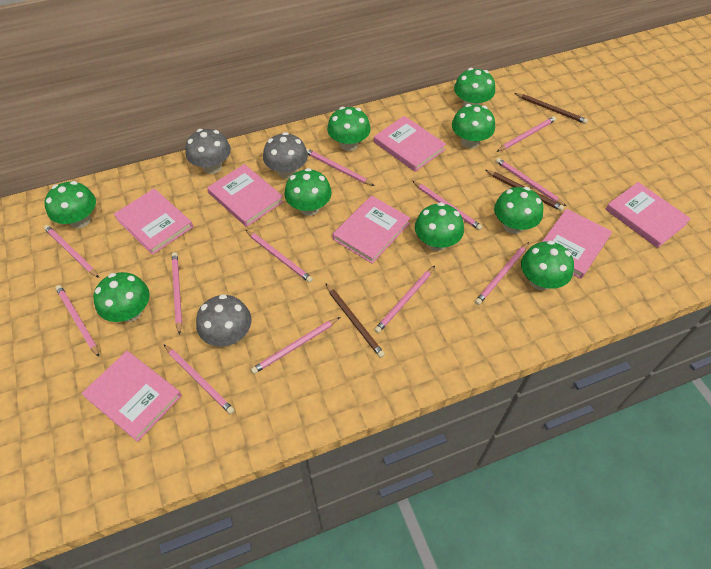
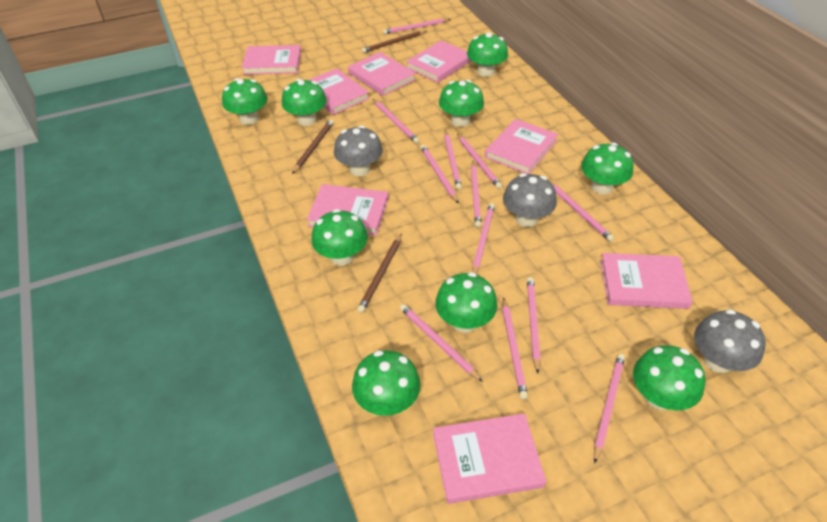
pink book: [81,351,182,442] [114,189,193,255] [207,164,284,227] [333,195,410,264] [374,116,446,172] [542,209,612,279] [605,182,691,248] = 7 -> [242,45,301,75] [307,184,388,235] [309,68,370,115] [348,52,416,96] [406,40,471,83] [433,413,546,504] [485,119,558,174] [600,253,693,309] = 8

